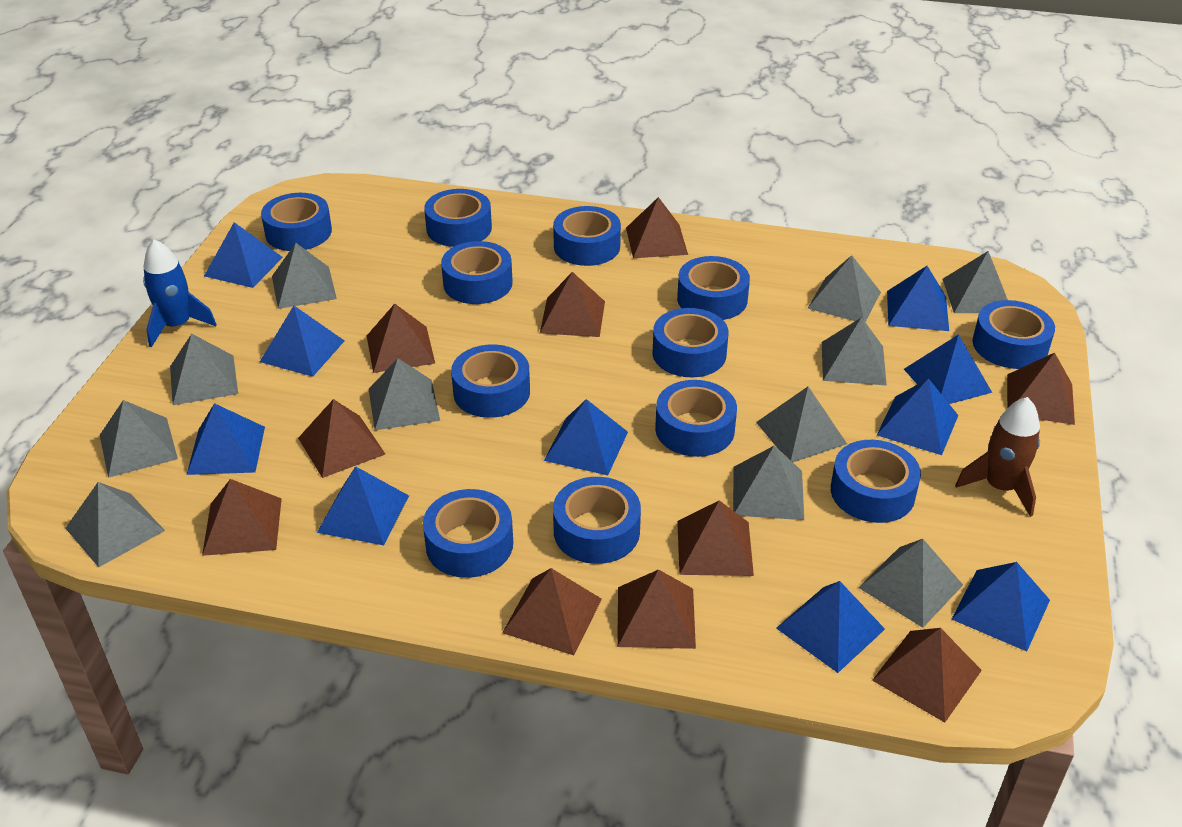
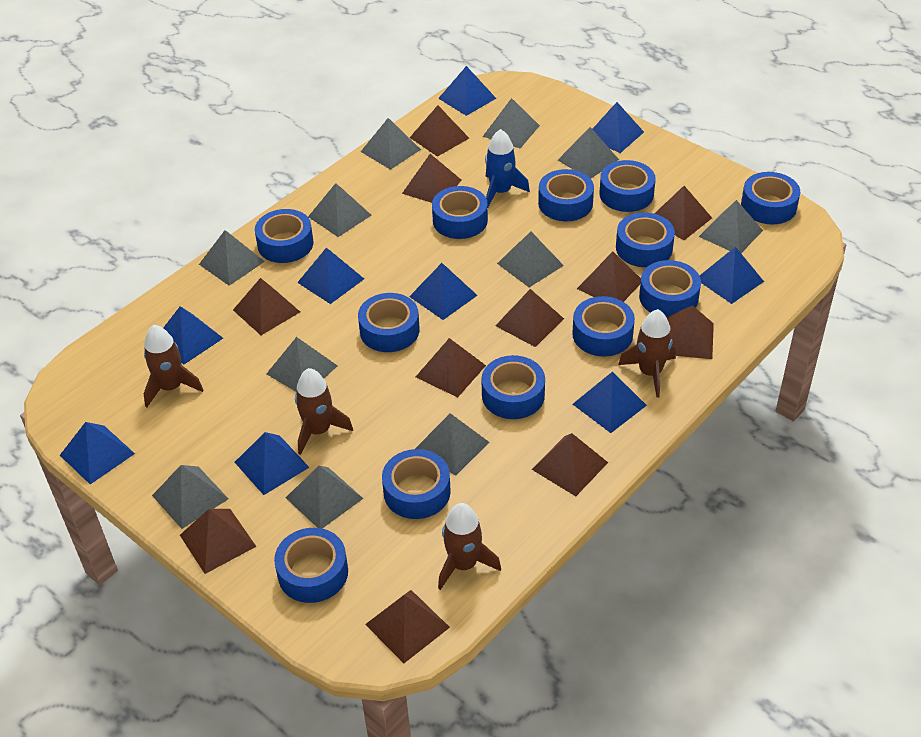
blue pyramid: [186,403,265,475] [204,222,283,288] [260,306,345,377] [317,466,409,545] [544,399,628,475] [776,581,885,673] [877,378,958,455] [887,266,949,331] [904,334,992,404] [952,562,1050,651] = 10 -> [60,422,135,484] [163,306,223,364] [235,432,310,495] [297,247,364,304] [409,263,477,320] [438,66,496,116] [573,371,647,433] [593,102,644,153] [700,247,764,304] = 9
brown pyramid: [202,479,282,556] [298,399,385,478] [367,304,435,373] [502,568,602,655] [540,272,605,337] [617,569,696,649] [626,197,688,258] [677,500,754,576] [872,628,982,723] [1007,353,1075,425] = 10 -> [180,509,256,574] [233,278,300,335] [365,590,450,663] [402,154,461,203] [410,105,469,157] [416,338,486,398] [495,289,564,347] [532,433,608,496] [577,252,641,302] [654,186,712,240] [666,305,714,359] = 11
brown rocket: [955,397,1040,517] = 1 -> [144,325,203,407] [295,368,353,455] [438,503,501,590] [618,309,676,398] = 4

